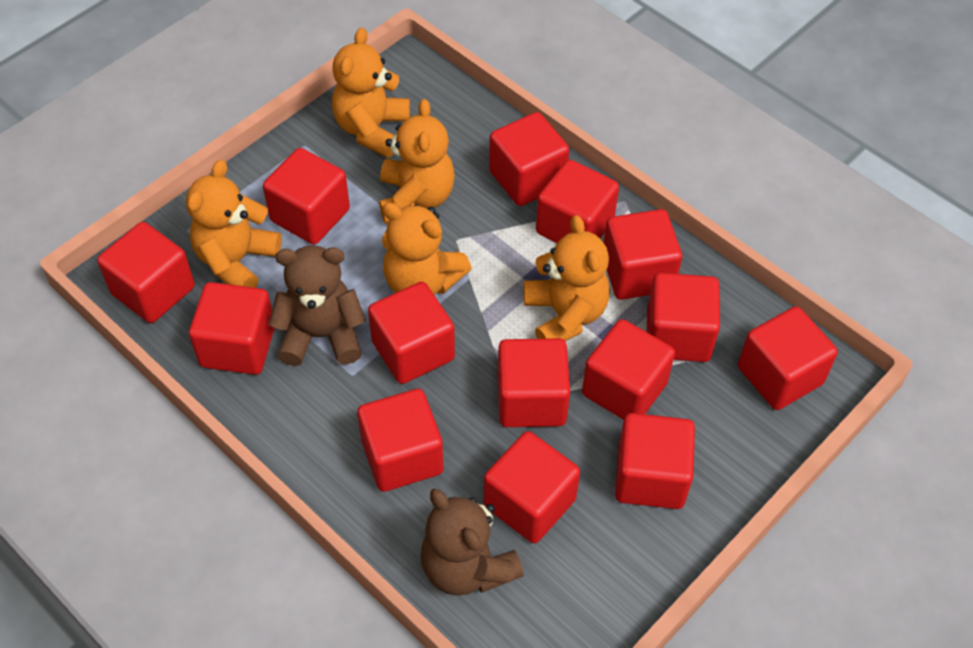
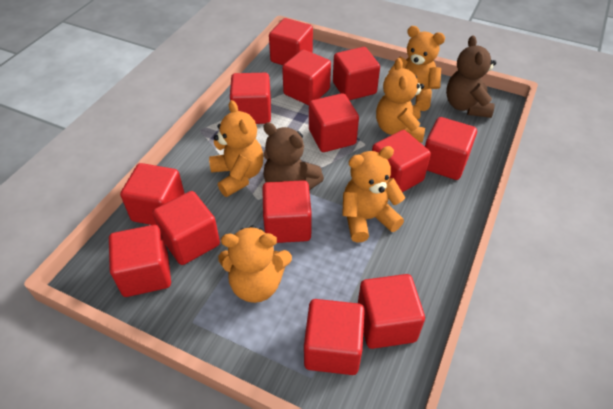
red cube: [97,222,195,323] [189,282,274,375] [263,148,350,244] [357,389,444,492] [368,282,455,384] [484,431,580,543] [489,112,569,206] [498,338,570,427] [536,160,619,243] [582,319,675,420] [603,209,682,300] [615,413,695,509] [647,273,720,362] [738,306,838,410] = 14 -> [109,225,171,297] [120,163,185,225] [153,191,220,265] [230,73,271,124] [262,180,312,243] [269,18,313,65] [282,50,331,105] [304,299,365,375] [309,93,359,152] [333,47,380,100] [358,274,425,349] [372,130,431,192] [425,117,477,180] = 13

